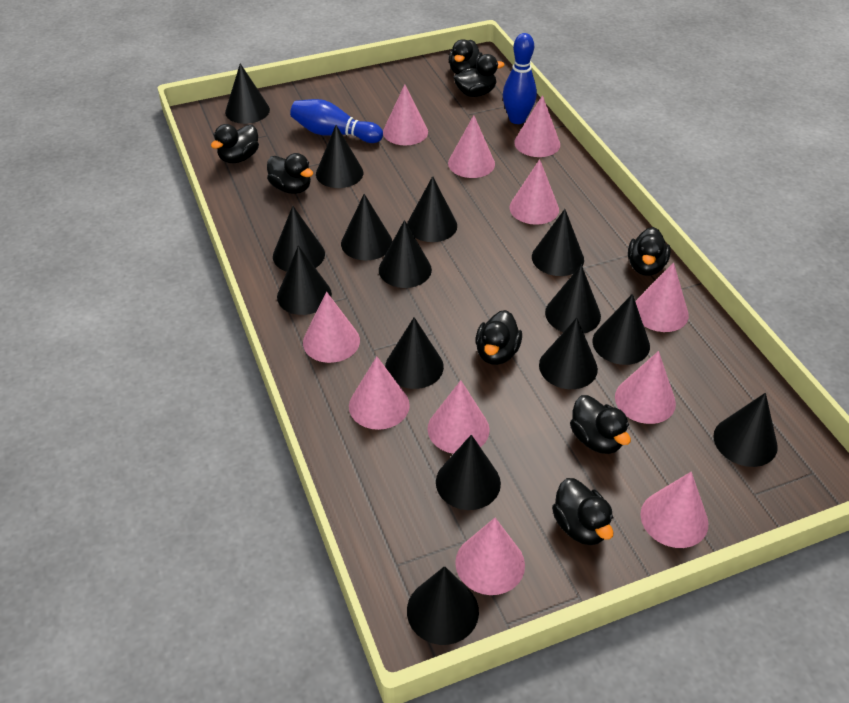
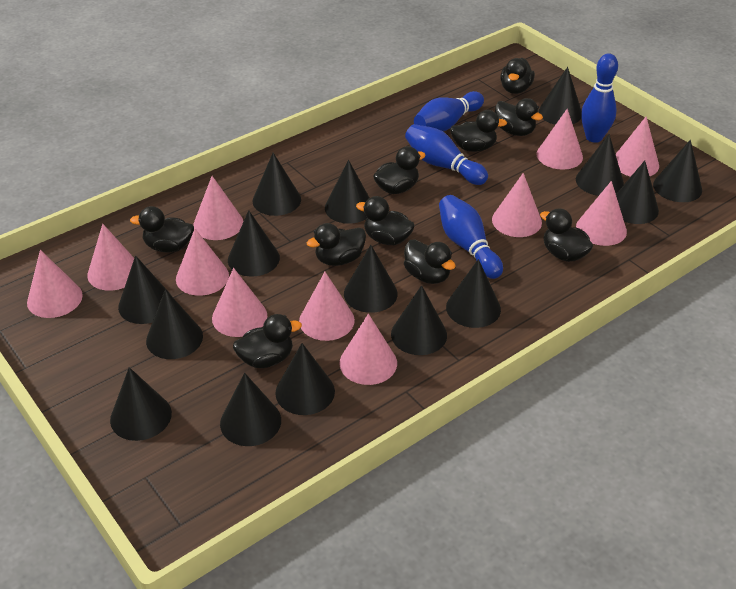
black duck: [211,124,259,163] [267,153,313,194] [449,39,482,74] [454,54,505,97] [475,310,522,365] [552,478,614,545] [570,395,631,454] [628,227,671,276] = 8 -> [130,206,194,252] [233,314,302,368] [307,223,366,266] [356,196,415,245] [373,146,426,194] [404,239,456,284] [450,110,507,152] [495,98,543,136] [500,58,535,94] [540,208,593,262] = 10
blue bowling pin: [290,99,383,143] [503,33,537,124] = 2 -> [405,124,488,185] [414,91,484,132] [439,195,503,279] [581,54,618,143] = 4

